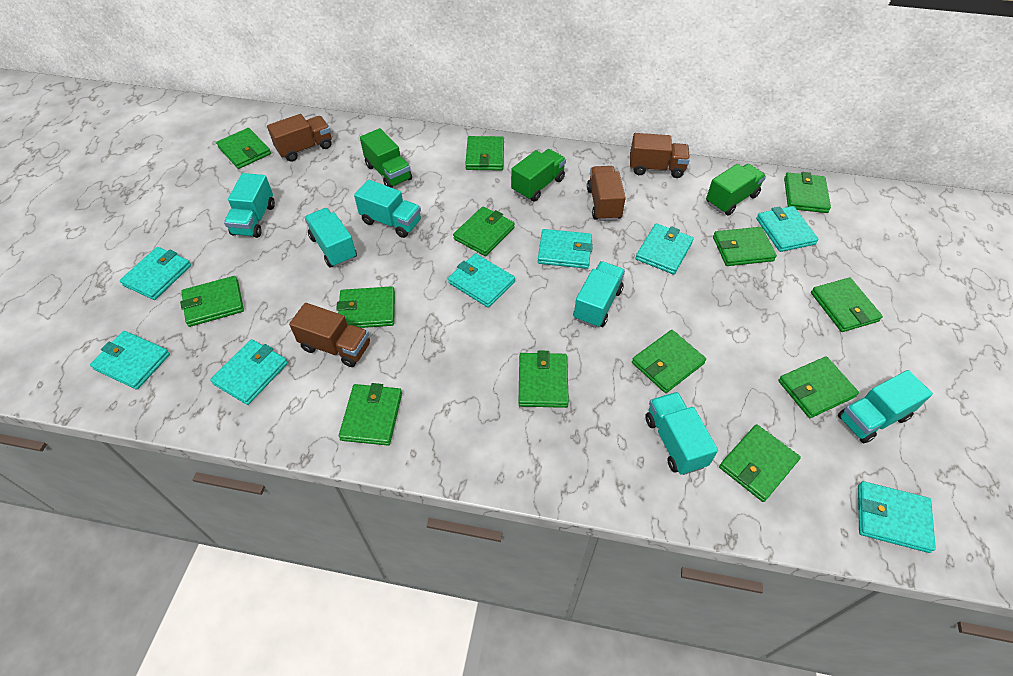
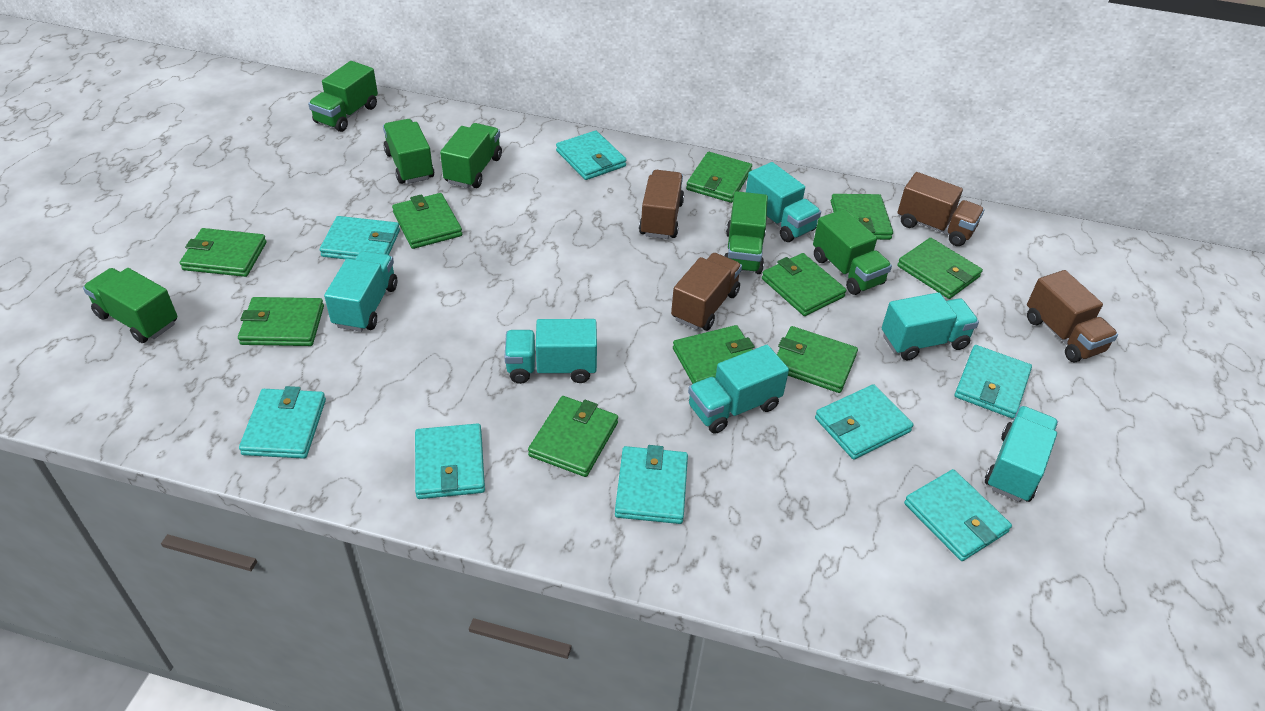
green truck: [360,128,412,188] [511,149,566,202] [706,164,766,215] = 3 -> [83,268,177,343] [308,61,378,132] [383,119,434,184] [440,123,502,188] [725,191,768,274] [813,209,892,295] = 6
green wallet: [180,276,244,327] [216,128,271,169] [336,286,395,328] [339,383,402,446] [453,207,515,256] [465,136,504,170] [518,350,569,408] [632,330,706,393] [713,227,777,266] [719,424,801,502] [778,356,859,418] [784,172,831,213] [811,278,883,332] = 13 -> [180,228,267,277] [238,297,324,346] [392,193,462,249] [528,396,618,477] [673,325,755,384] [686,152,752,203] [762,253,847,316] [777,326,858,393] [831,194,893,240] [897,238,983,299] = 10

